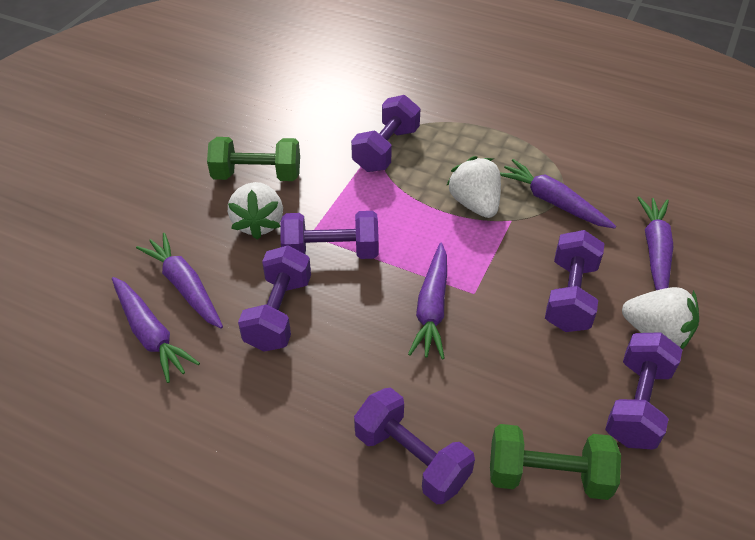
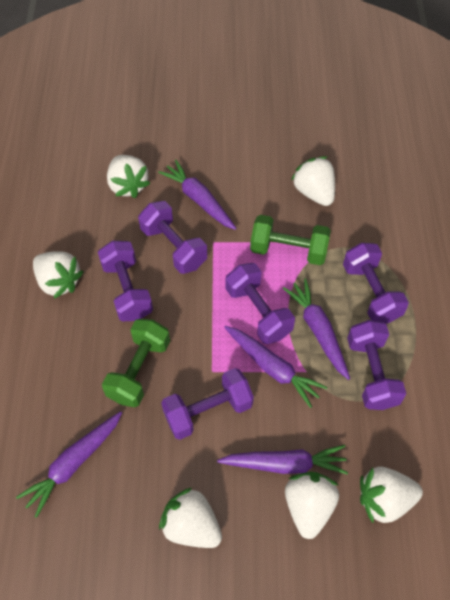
white strawberry: [228,182,283,240] [446,156,501,218] [622,287,699,349] = 3 -> [33,251,83,299] [107,155,150,198] [159,487,222,548] [285,472,339,539] [291,156,335,206] [360,467,423,523] = 6

